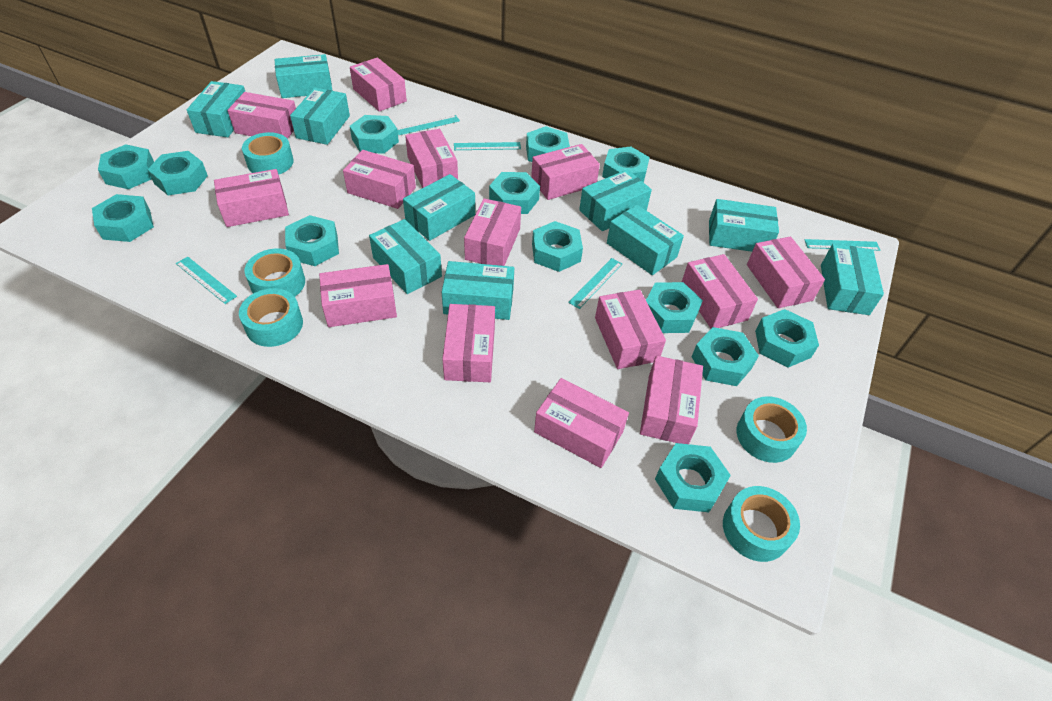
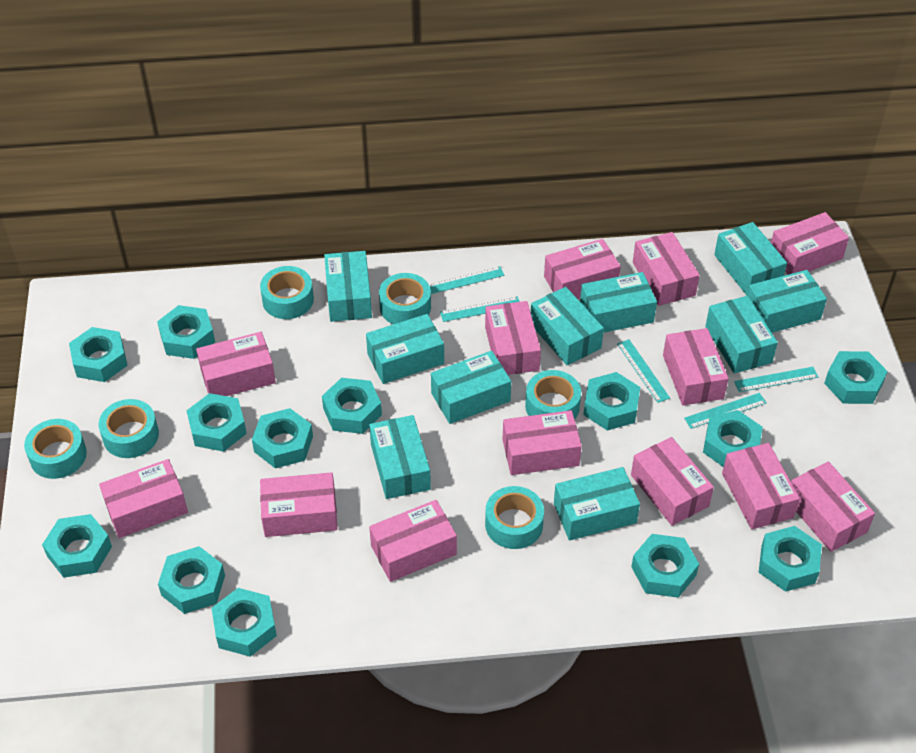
pink box: [214,169,289,227] [227,92,296,139] [319,264,397,327] [343,150,416,209] [350,57,407,112] [405,129,458,188] [442,304,495,382] [464,198,521,266] [531,144,600,200] [534,378,629,468] [595,289,666,369] [640,356,703,444] [682,254,758,328] [747,237,825,308] = 14 -> [99,459,188,538] [196,332,276,396] [260,472,338,537] [369,500,457,582] [485,301,541,375] [502,410,582,475] [544,239,621,299] [631,437,714,526] [633,232,700,306] [663,328,729,406] [722,443,800,529] [771,212,849,275] [791,461,875,552] = 13
turquoise tape: [239,288,303,347] [242,132,294,175] [245,248,305,297] [723,486,800,562] [737,396,807,463] = 5 -> [24,419,87,479] [98,399,159,458] [260,266,314,319] [379,273,431,324] [485,486,544,549] [525,370,581,420] = 6

